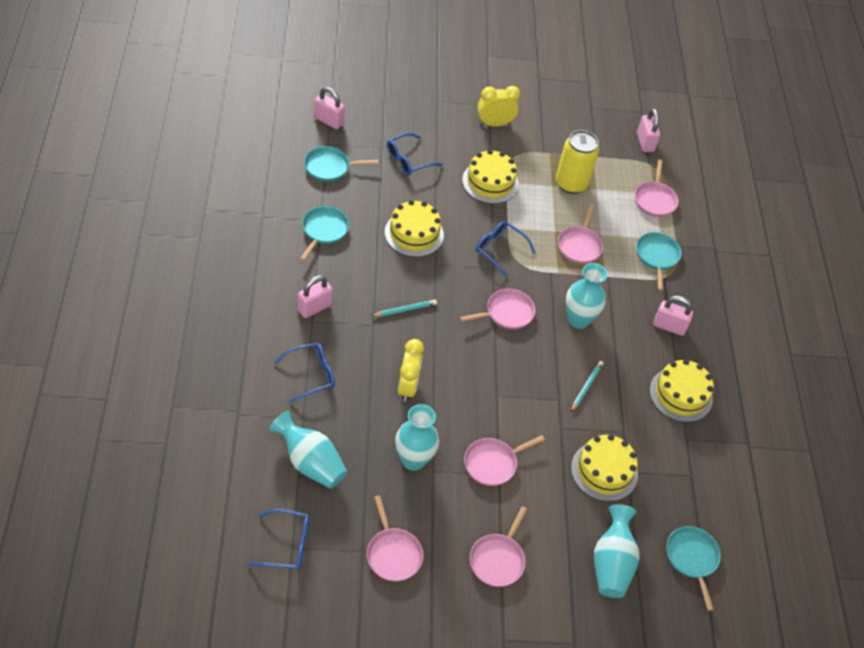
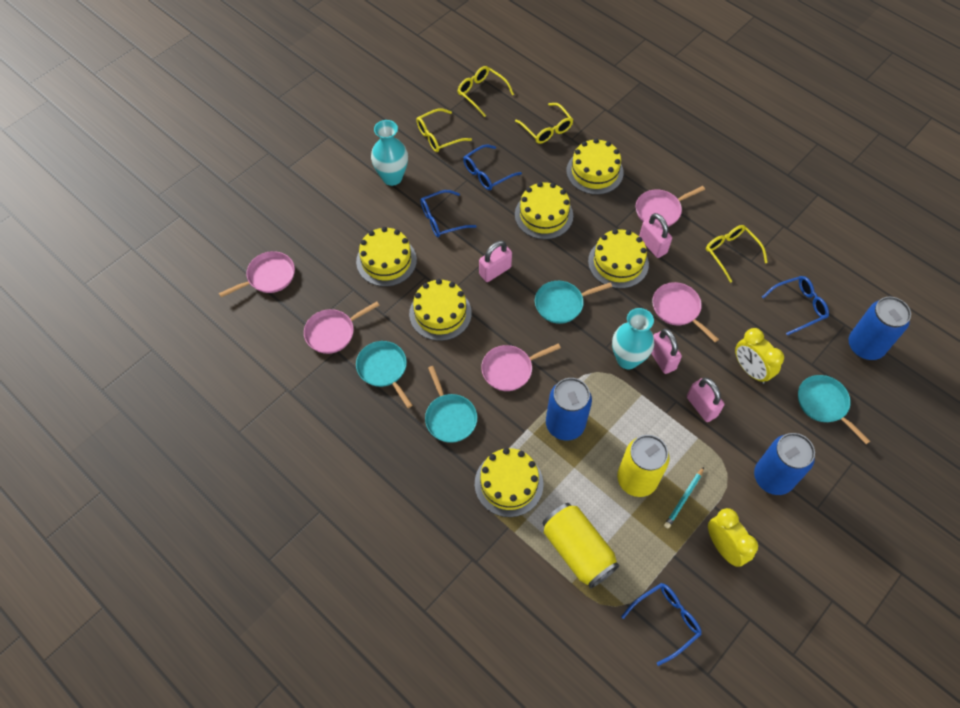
blue can: none = 0 -> [546,378,592,440] [754,433,815,495] [849,297,911,360] = 3
pink pan: [367,495,424,582] [460,289,535,329] [464,435,545,486] [470,506,527,587] [558,204,603,264] [635,160,678,217] = 6 -> [219,251,295,297] [304,302,380,354] [481,344,561,391] [636,186,705,227] [652,282,719,342] = 5
turquoise pencil: [371,300,437,317] [571,361,603,412] = 2 -> [664,467,704,528] = 1
turquoise vase: [269,411,347,489] [395,404,439,471] [566,263,607,329] [594,504,640,598] = 4 -> [371,120,408,186] [612,308,654,369] = 2
yellow cake: [385,200,444,257] [462,149,519,204] [571,434,638,501] [650,359,714,422] = 4 -> [356,227,417,287] [409,279,472,341] [475,448,543,517] [515,182,573,239] [566,138,624,195] [588,229,649,288] = 6
yellow can: [556,130,599,194] = 1 -> [542,503,620,589] [617,435,670,497] = 2
yellow glasses: none = 0 -> [416,108,472,152] [457,66,514,117] [515,103,573,144] [706,225,768,283] = 4

